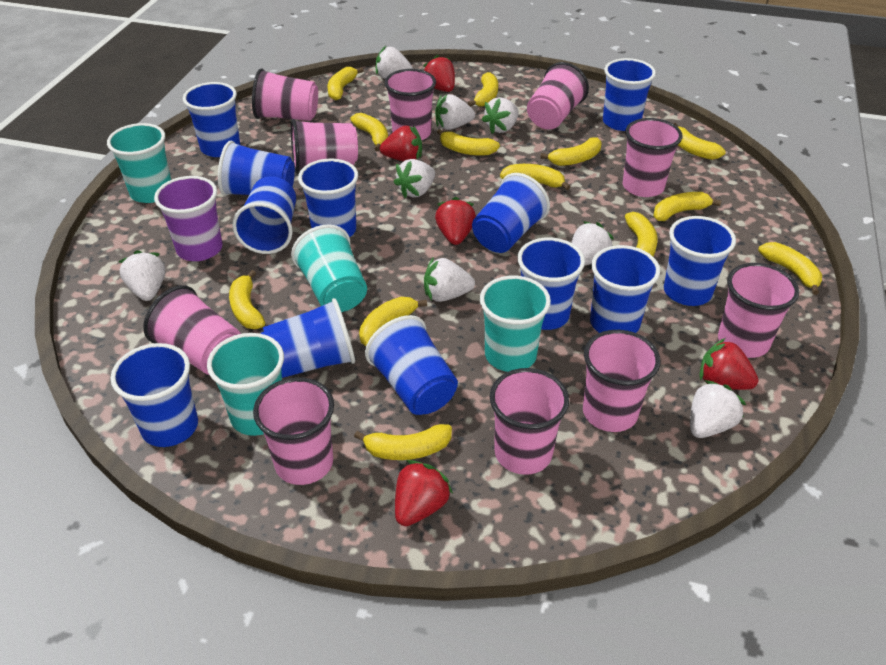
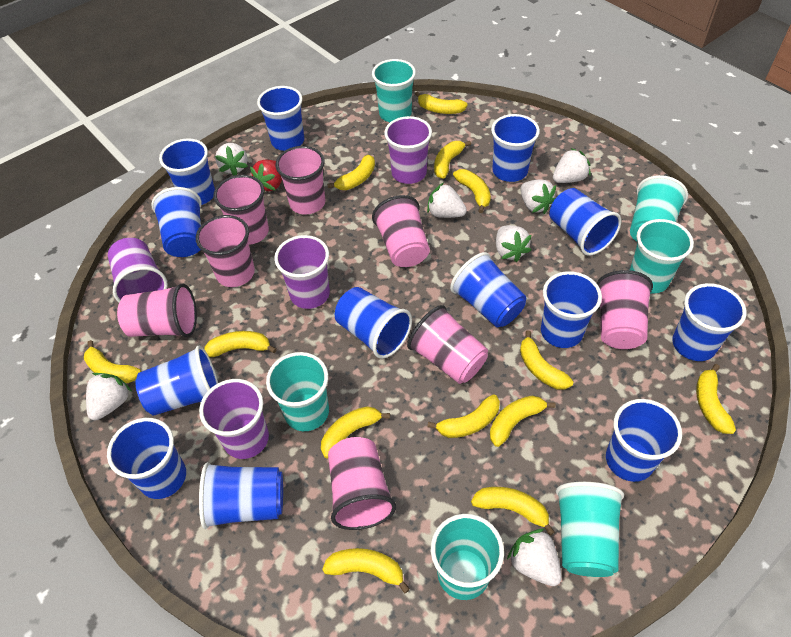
blue cup: [110,343,198,447] [183,82,240,157] [218,141,295,196] [232,176,296,254] [261,298,355,378] [298,159,358,237] [365,315,458,415] [472,173,550,253] [517,237,585,330] [590,245,660,333] [603,58,656,131] [664,216,736,306] = 12 -> [107,418,186,499] [135,345,218,415] [151,187,201,257] [159,138,215,205] [199,462,283,529] [257,86,304,151] [335,287,412,359] [450,252,526,327] [491,114,540,182] [541,271,602,348] [549,188,621,256] [606,399,682,482] [672,283,747,361] = 13
pink cup: [143,285,241,375] [252,69,318,121] [253,377,334,485] [291,119,358,173] [384,69,436,140] [490,368,569,475] [527,62,589,130] [583,330,660,432] [623,118,682,197] [718,263,799,358] = 10 -> [117,284,197,338] [196,215,255,287] [213,175,269,245] [275,146,325,215] [328,437,396,530] [372,195,430,267] [407,305,488,384] [597,270,653,349] = 8
purple cup: [154,176,223,261] = 1 -> [108,238,168,302] [199,379,269,459] [274,235,330,309] [384,116,432,184] = 4
red strawberry: [380,125,422,162] [395,460,453,526] [423,55,455,92] [435,197,476,245] [700,338,759,390] = 5 -> [250,160,282,193] = 1
turquoise cup: [107,123,171,203] [207,333,284,436] [291,224,367,312] [480,276,551,372] = 4 -> [266,352,329,431] [372,59,416,122] [431,514,504,600] [556,482,624,577] [630,175,688,242] [630,219,694,294] = 6
white strawberry: [118,250,165,301] [376,46,413,79] [394,159,435,198] [424,257,475,302] [435,94,475,130] [482,97,519,134] [571,221,614,266] [690,380,746,438] = 8 -> [86,373,132,420] [215,143,248,176] [427,182,467,218] [496,225,531,262] [507,529,562,586] [520,180,556,214] [553,148,591,183] = 7

